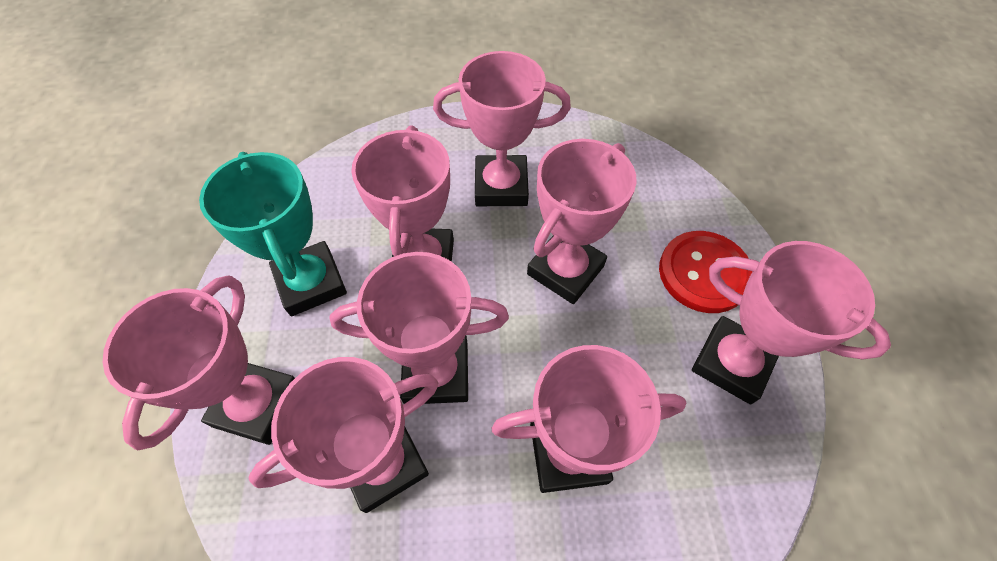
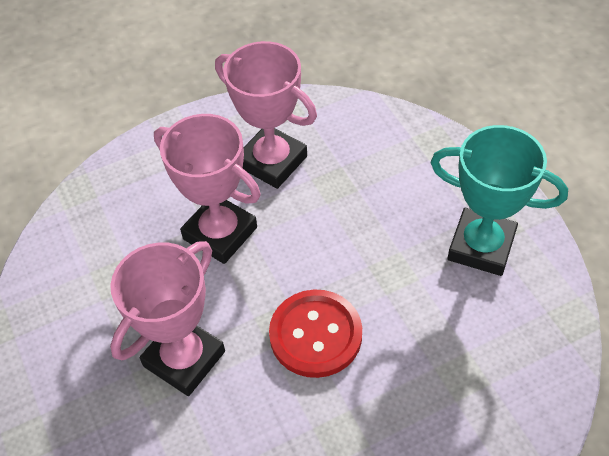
pink trophy: [103,275,295,450] [248,357,438,513] [329,252,509,404] [351,125,454,262] [433,51,571,206] [492,345,687,493] [527,139,637,304] [692,241,891,405] = 8 -> [110,241,225,396] [154,114,261,264] [215,41,317,189] = 3

